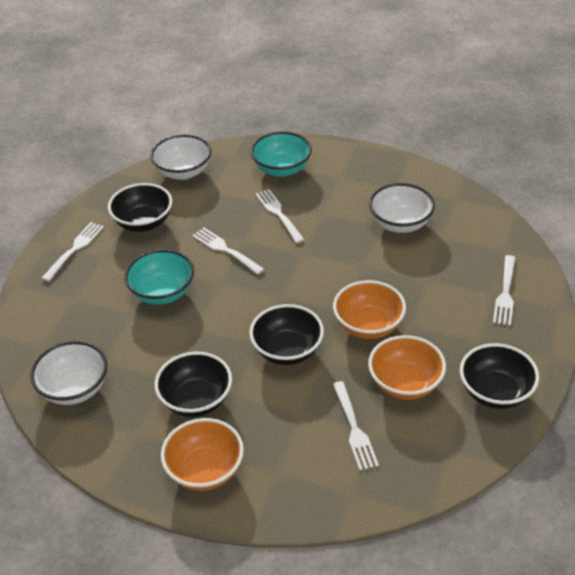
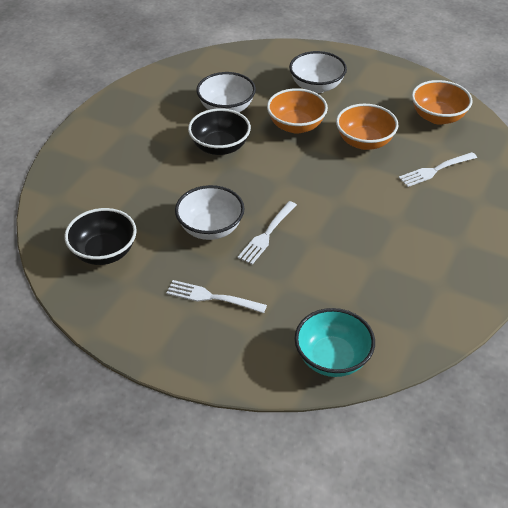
black bowl: [108,183,172,232] [154,352,232,417] [249,304,324,365] [460,343,539,409] = 4 -> [64,208,137,265] [188,108,251,155] = 2
turquoise bowl: [124,249,194,305] [251,131,312,177] = 2 -> [295,308,375,377] = 1
white fork: [42,222,104,281] [192,228,264,275] [255,189,304,243] [333,381,379,471] [493,255,516,326] = 5 -> [166,280,267,313] [238,201,297,265] [399,152,477,187] = 3

